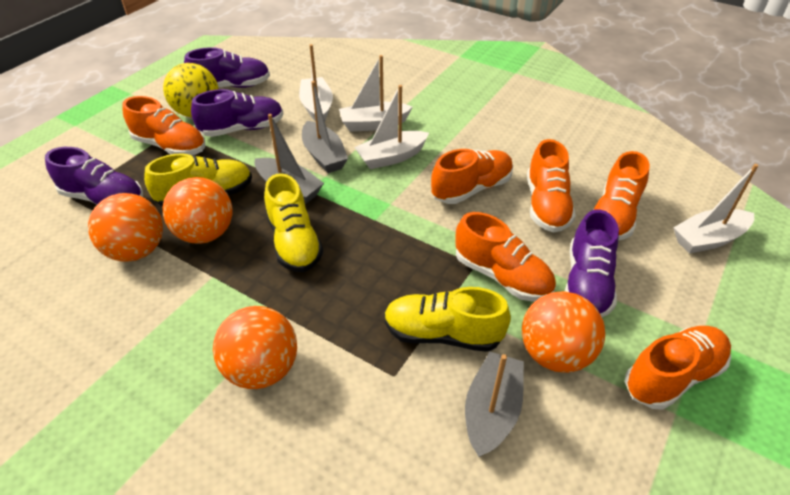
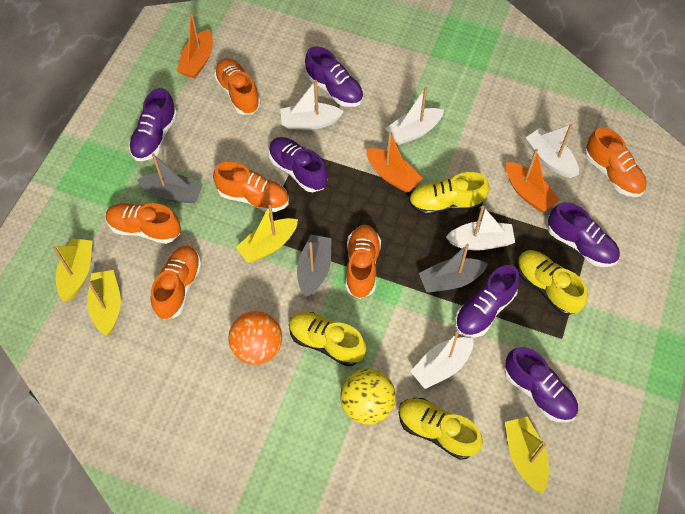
orange ball: [88,193,163,262] [163,177,232,244] [213,306,297,389] [522,291,605,373] = 4 -> [228,311,282,365] = 1
orange boat: none = 0 -> [177,12,213,79] [366,132,423,193] [506,149,560,212] = 3
purple shoe: [45,147,143,205] [184,47,270,88] [191,89,283,137] [565,210,619,317] = 4 -> [129,88,177,161] [269,137,328,192] [305,46,364,107] [455,265,520,338] [504,347,578,423] [548,202,620,267] = 6
white boat: [299,44,333,122] [339,55,413,132] [354,85,429,169] [673,164,758,254] = 4 -> [281,80,344,130] [385,87,444,145] [410,332,474,389] [446,206,515,251] [526,124,579,178] = 5
yellow boat: none = 0 -> [53,238,92,301] [87,270,121,335] [236,205,298,263] [505,416,549,494] = 4
yellow shoe: [144,153,252,207] [264,173,323,272] [384,287,511,352] = 3 -> [289,312,366,366] [398,398,483,460] [409,172,489,215] [517,250,588,315] = 4

